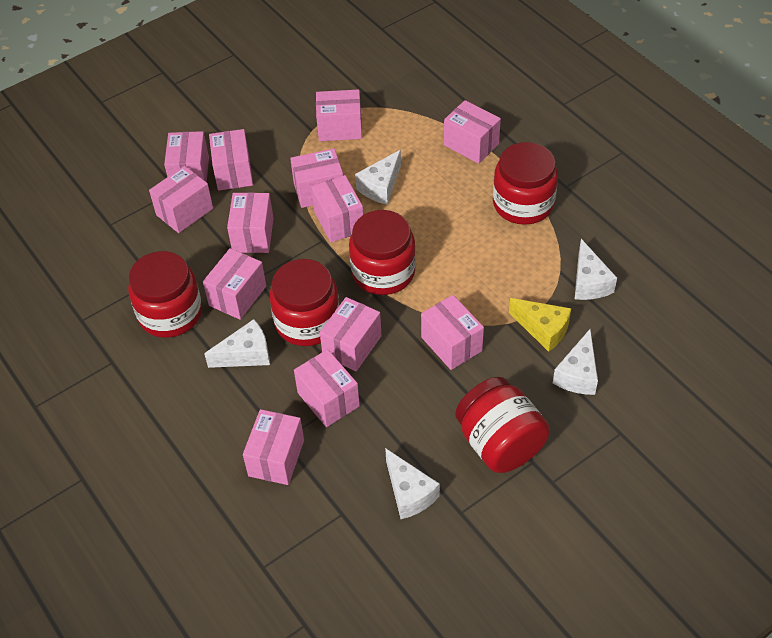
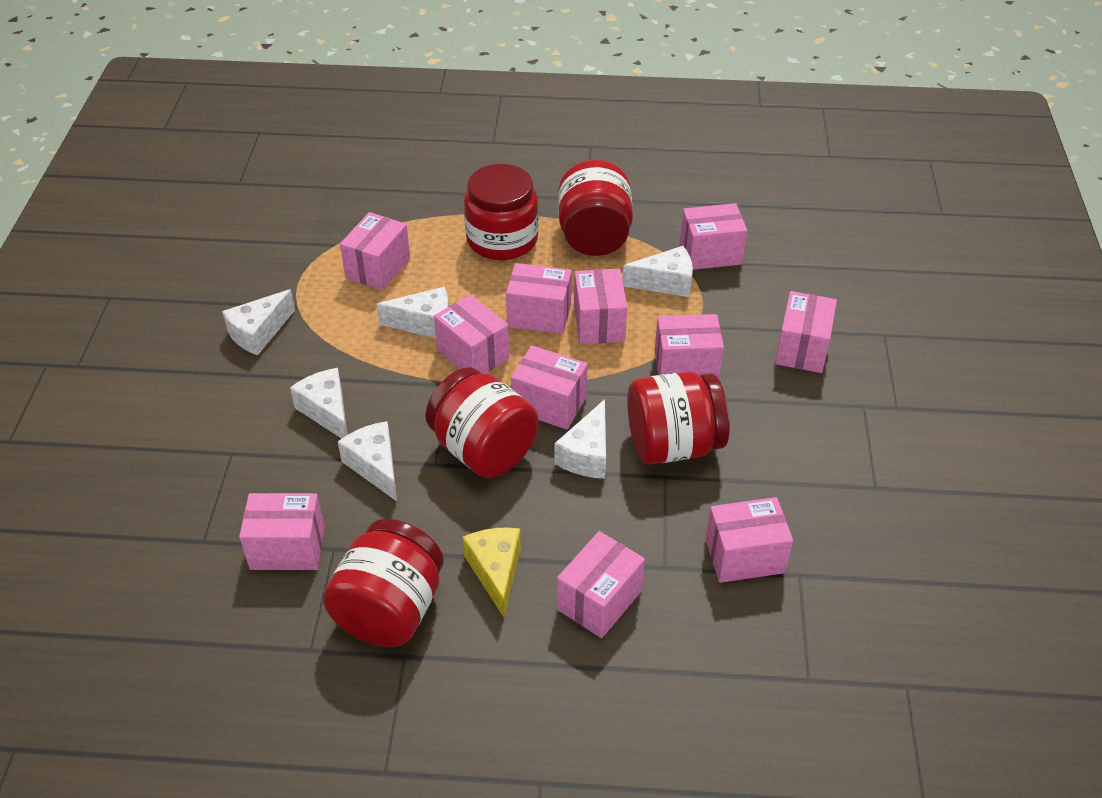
pink box: [149,166,213,233] [164,131,209,182] [203,248,266,320] [209,129,253,191] [227,192,274,253] [243,409,304,485] [290,148,343,208] [294,349,360,427] [311,175,363,243] [316,89,362,141] [320,297,382,371] [421,295,484,370] [444,100,501,164] = 13 -> [239,493,325,570] [340,212,410,290] [434,294,509,374] [506,263,572,334] [511,346,588,430] [557,531,645,638] [574,269,627,344] [655,314,724,379] [680,203,747,270] [705,497,793,583] [775,291,837,373] = 11
white cheese: [204,319,270,368] [355,150,401,205] [385,448,440,519] [553,329,598,395] [575,239,617,300] = 5 -> [222,289,295,355] [290,368,347,439] [338,421,397,501] [376,287,449,338] [554,399,606,479] [622,246,693,297] = 6

